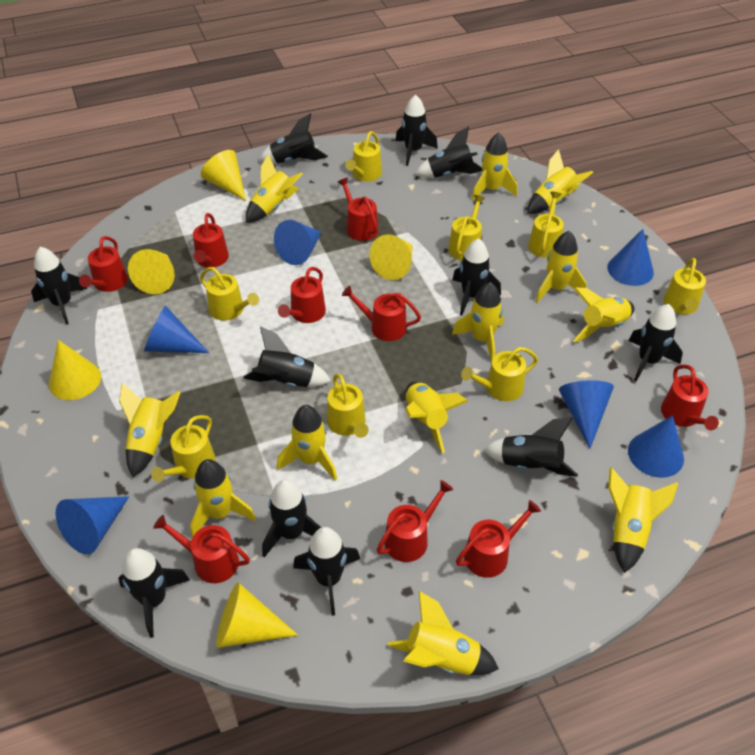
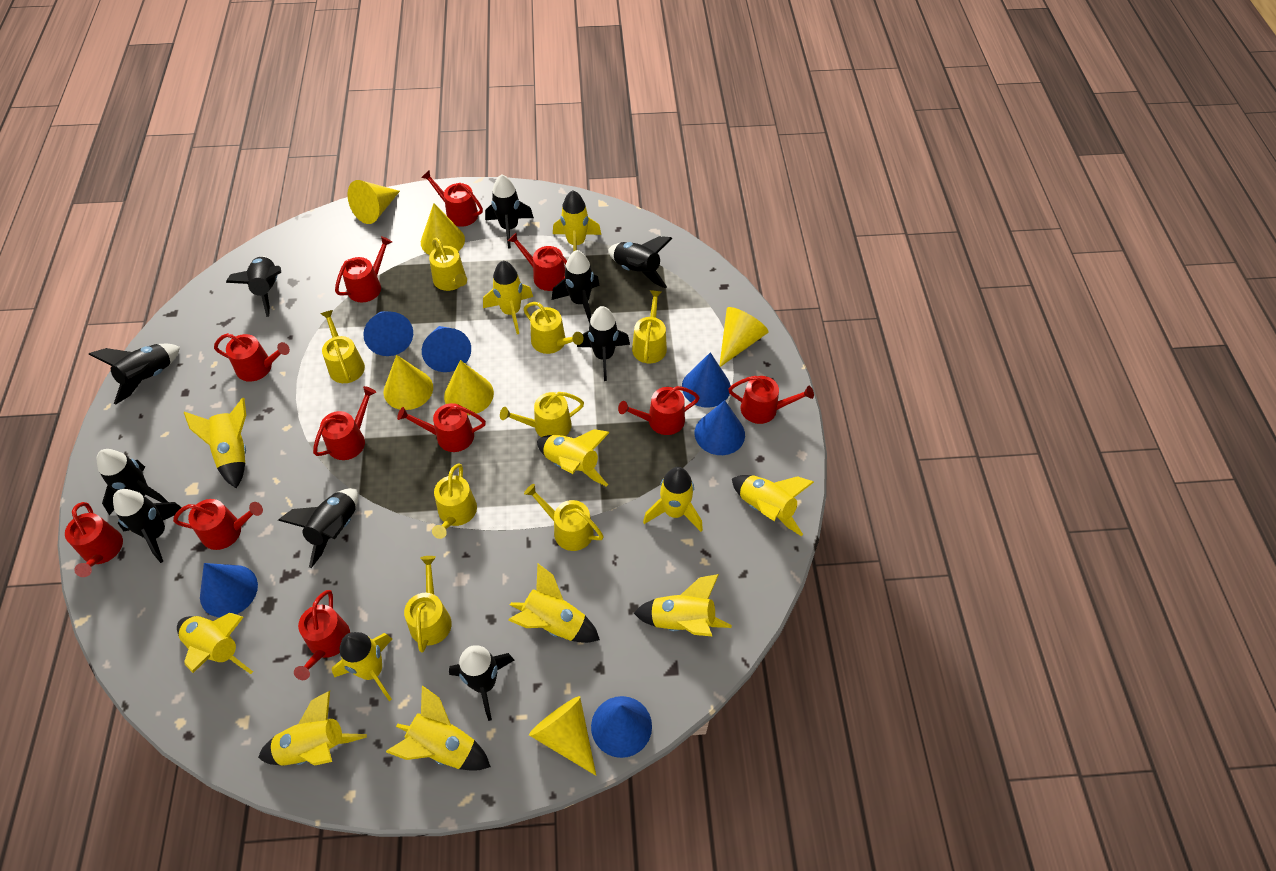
black rocket: [31,247,87,325] [118,548,190,638] [243,327,331,387] [259,114,328,164] [262,480,321,558] [293,527,360,616] [395,95,438,166] [415,126,482,178] [452,238,501,316] [484,417,578,477] [628,304,683,382] = 11 -> [89,344,180,405] [97,449,168,515] [113,489,186,563] [226,256,281,317] [278,488,358,568] [449,645,514,721] [485,174,534,248] [552,250,600,323] [577,306,630,381] [608,236,673,289] = 10
red watering can: [79,236,128,292] [153,515,250,583] [193,213,229,267] [278,267,326,323] [338,178,378,241] [342,286,421,341] [377,480,453,562] [456,500,541,578] [661,364,719,430] = 9 -> [65,502,123,577] [173,499,263,550] [214,333,290,382] [294,590,350,680] [313,386,376,460] [335,236,392,302] [397,403,486,452] [421,170,483,227] [508,233,567,291] [618,386,700,435] [729,376,814,424] = 11
yellow cone: [49,340,101,400] [128,249,175,294] [201,150,246,201] [216,583,298,648] [369,234,413,280] = 5 -> [347,180,400,224] [384,355,433,410] [421,203,465,255] [444,360,494,415] [529,696,596,776] [719,307,769,367] = 6

